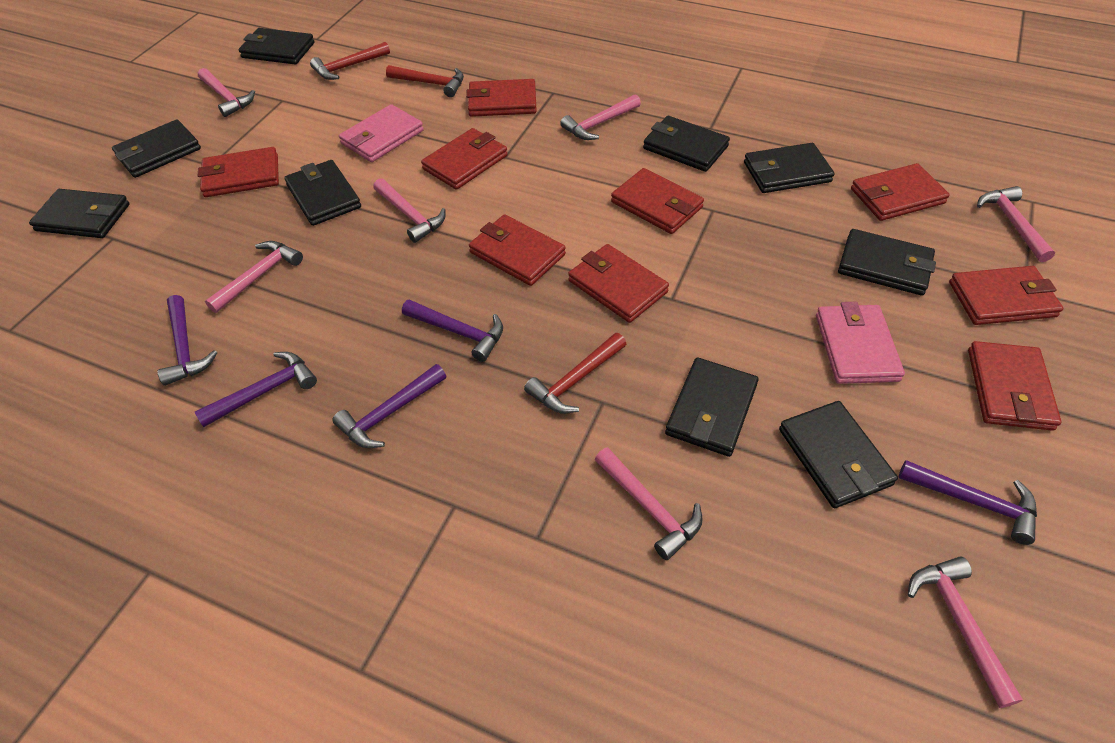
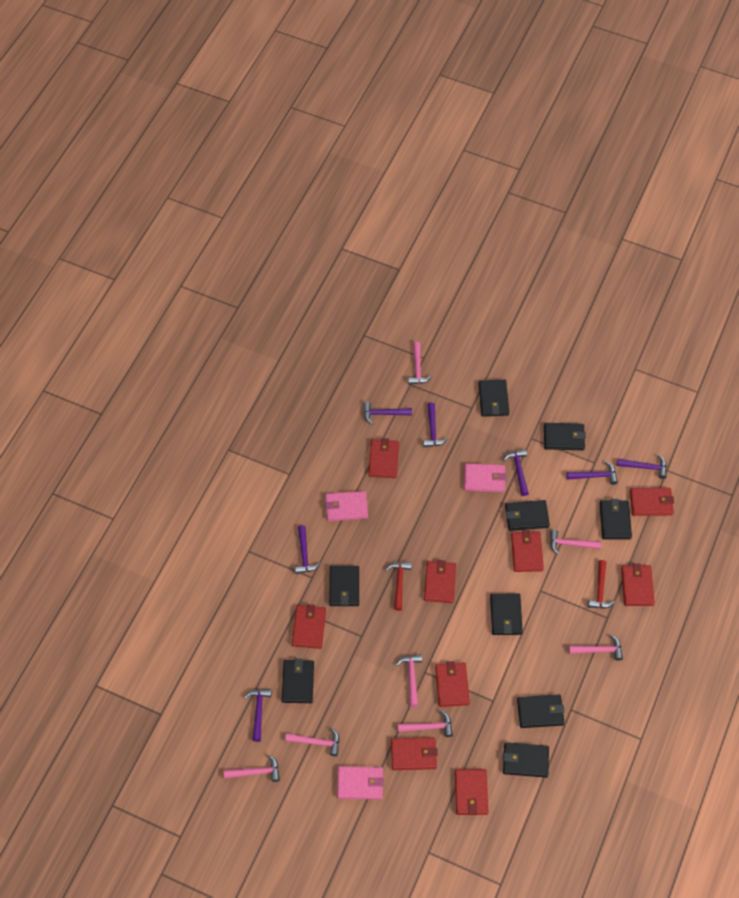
pink wallet: [339,104,424,162] [816,302,905,384] = 2 -> [325,491,368,521] [337,766,384,800] [464,463,506,492] = 3
purple hammer: [158,295,217,386] [195,352,317,427] [332,364,446,448] [402,300,503,362] [899,460,1037,545] = 5 -> [244,689,272,742] [295,525,320,574] [363,402,412,425] [423,403,448,447] [503,449,529,496] [566,461,618,485] [617,455,667,479] = 7
red hammer: [310,42,390,80] [386,65,464,97] [524,333,626,414] = 3 -> [385,562,411,611] [588,560,615,609] = 2

